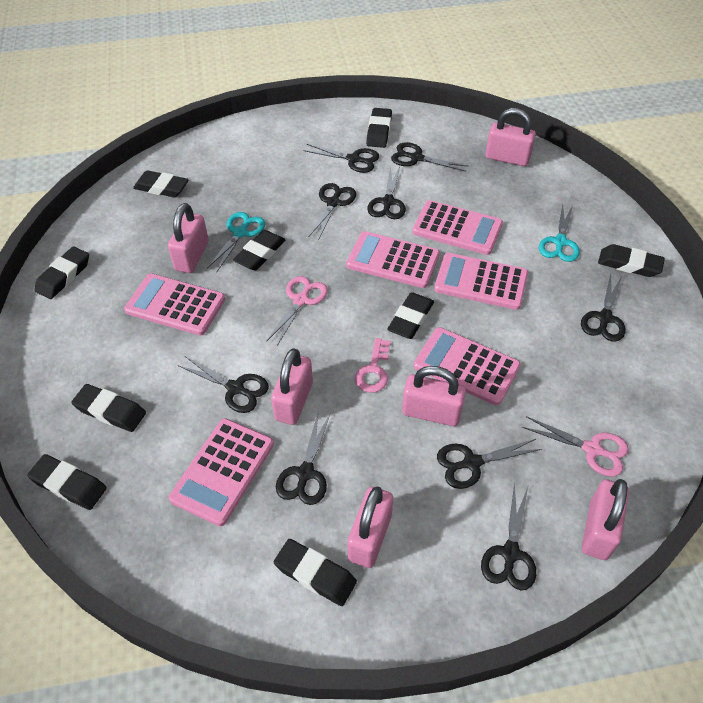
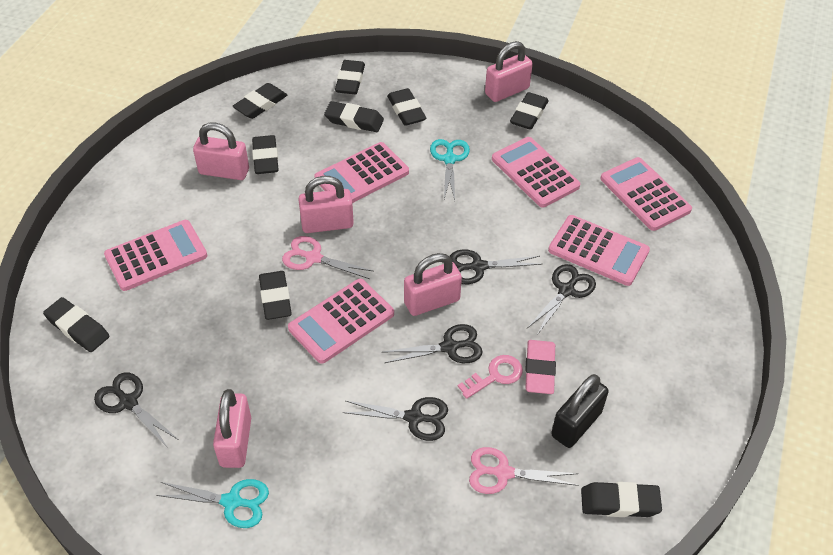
black padlock: none = 0 -> [551,374,609,448] = 1
black scissors: [178,356,269,413] [276,414,330,505] [303,144,379,173] [309,183,356,240] [367,166,406,219] [391,142,469,172] [437,439,542,489] [481,482,536,590] [581,274,626,342] = 9 -> [94,372,179,448] [343,397,448,441] [383,324,483,363] [449,249,543,284] [527,264,596,335] = 5
pink eraser: none = 0 -> [525,340,556,394] = 1
pink padlock: [168,203,209,273] [271,348,313,425] [347,486,393,568] [402,366,466,426] [485,108,536,166] [582,479,629,560] = 6 -> [193,123,249,180] [213,389,251,468] [298,176,354,233] [404,253,462,316] [485,41,533,102] = 5

